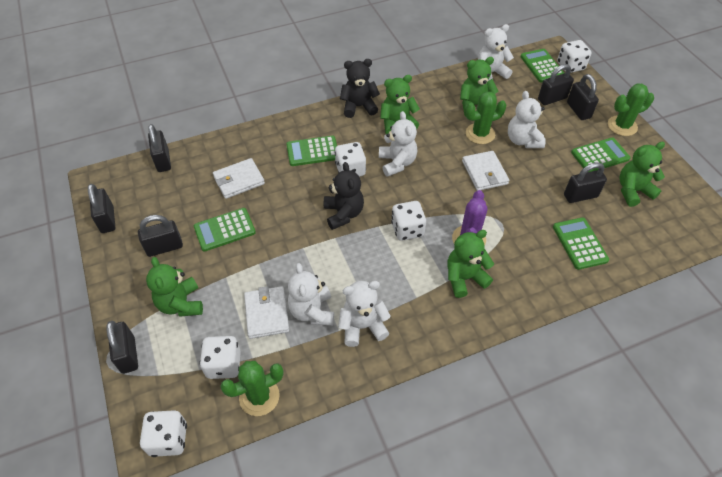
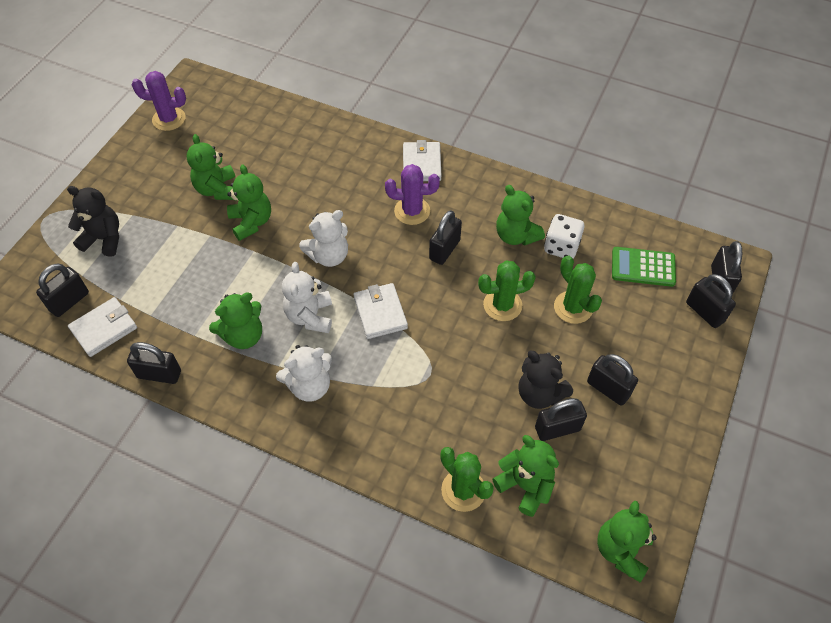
green calculator: [194,208,256,252] [286,136,337,166] [521,49,564,83] [553,217,609,270] [571,138,631,172] = 5 -> [612,247,676,287] = 1
green teddy bear: [146,257,203,317] [380,75,420,134] [447,230,494,298] [460,57,499,116] [619,142,665,207] = 5 -> [187,134,235,200] [209,292,262,349] [227,164,271,241] [492,435,559,517] [496,185,545,246] [597,501,657,582] = 6
purple cactus: [452,190,488,246] = 1 -> [132,71,186,131] [385,164,440,225] = 2
white dice: [140,410,187,457] [200,336,241,379] [335,142,366,177] [391,201,426,241] [557,40,591,73] = 5 -> [544,214,584,258] = 1
white teddy bear: [288,263,334,326] [338,281,391,347] [379,111,417,177] [478,24,514,81] [508,91,546,148] = 5 -> [276,345,332,402] [282,262,332,333] [299,210,348,267] = 3

